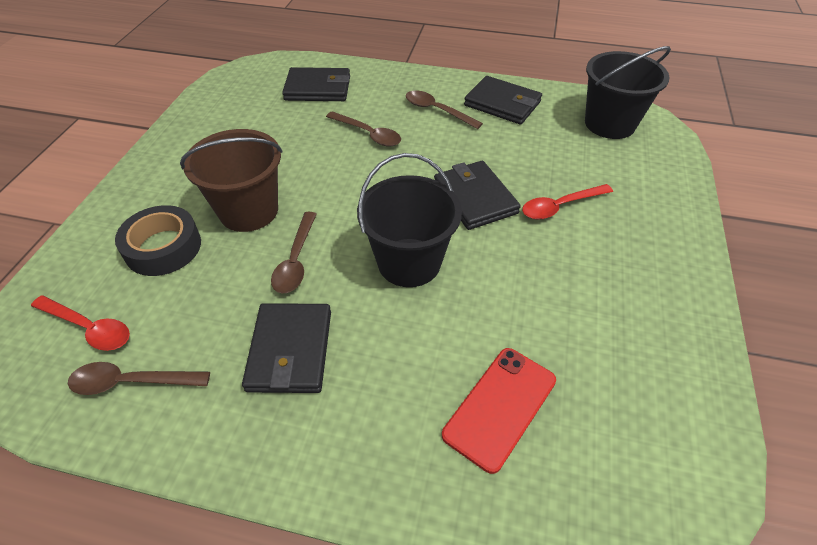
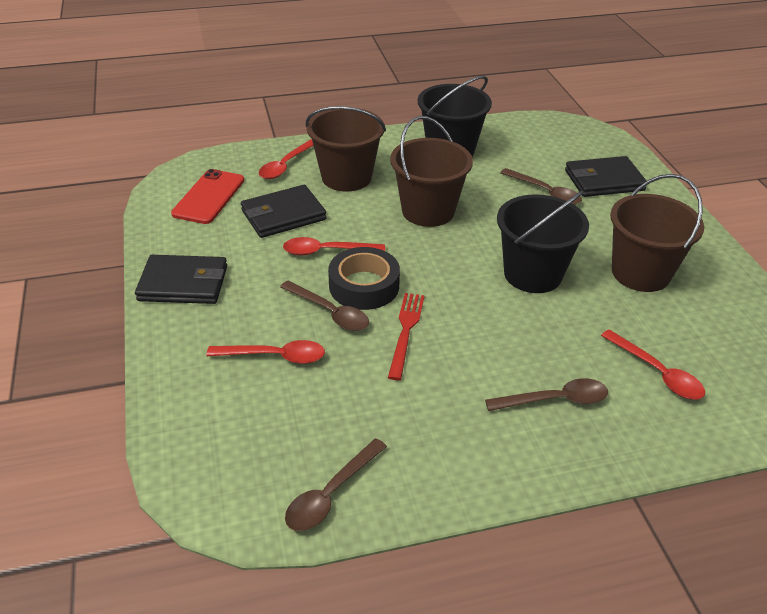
black wallet: [242,303,331,393] [282,67,350,101] [434,161,521,230] [464,76,542,125] = 4 -> [135,255,227,304] [241,185,326,238] [565,156,646,197] = 3
brown bucket: [180,129,282,232] = 1 -> [306,106,386,191] [390,116,473,227] [610,174,704,292] = 3
red fork: none = 0 -> [388,293,425,380] = 1
red spoon: [31,296,130,351] [522,184,613,220] = 2 -> [207,340,325,364] [259,139,313,179] [283,237,385,255] [601,329,705,399] = 4

